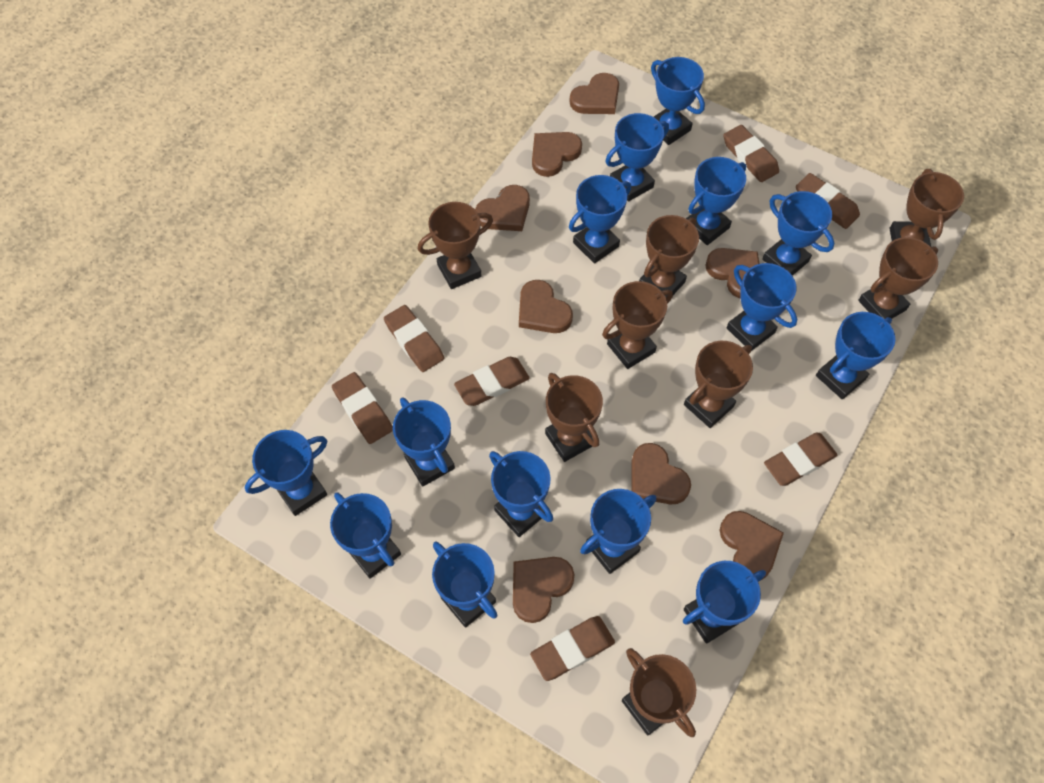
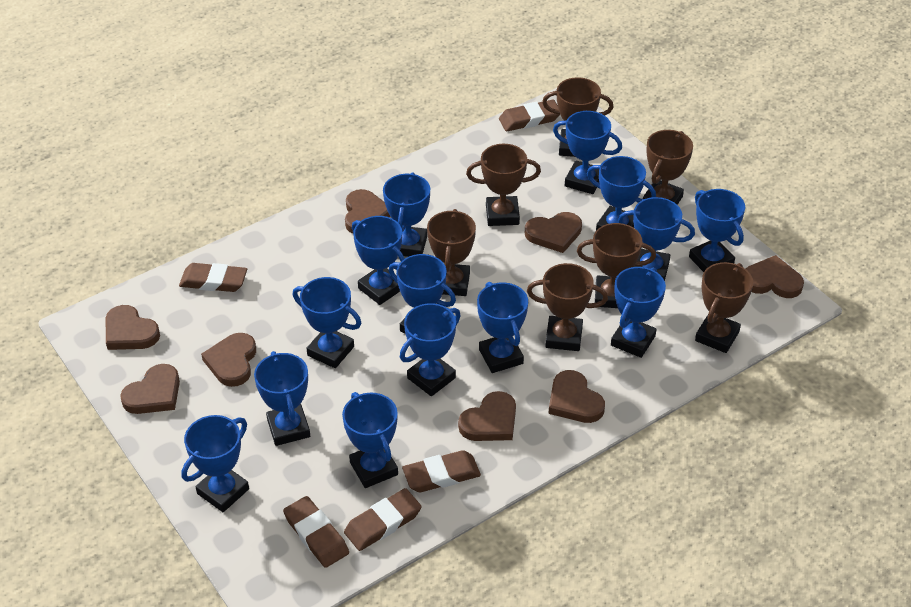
brown eraser: [332,372,393,444] [384,305,444,372] [454,357,530,406] [530,616,615,681] [723,125,779,182] [764,432,837,486] [796,173,860,229] = 7 -> [179,263,247,292] [283,496,349,568] [344,488,422,551] [402,450,481,492] [499,100,560,132] = 5
brown trophy: [418,202,493,289] [545,373,603,462] [602,281,673,369] [622,648,696,737] [639,215,699,297] [684,341,753,428] [858,237,938,319] [889,169,964,247] = 8 -> [427,209,476,296] [466,144,541,226] [527,263,608,351] [542,77,613,157] [577,223,656,308] [643,130,693,205] [695,262,753,353] = 7

